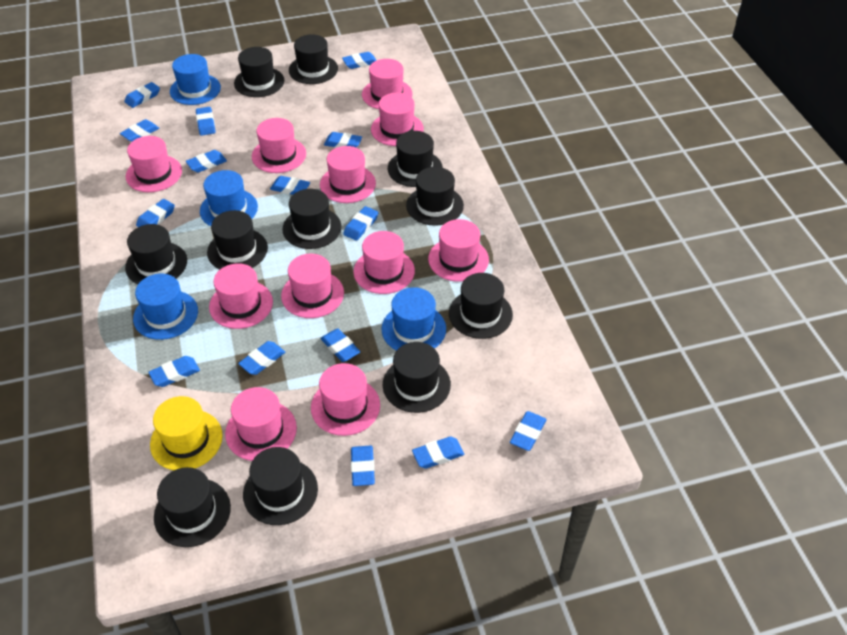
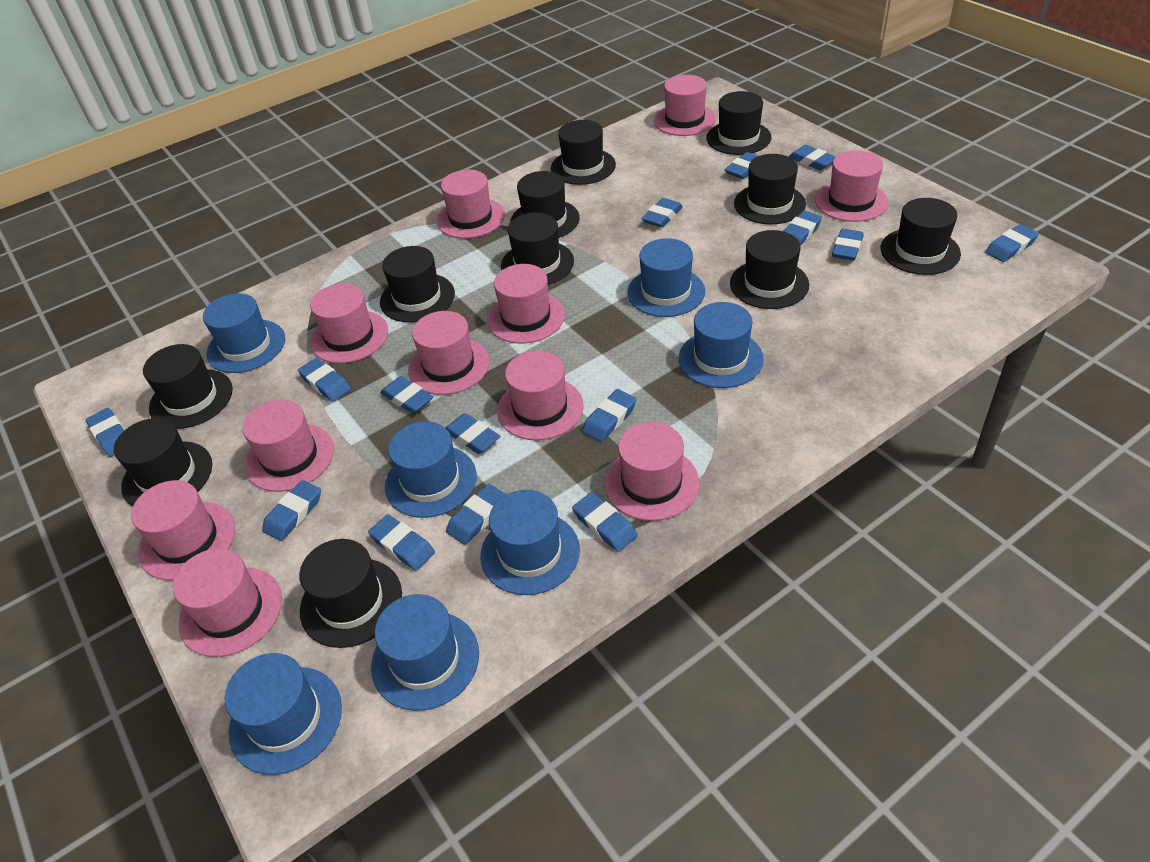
blue hat: [133,274,198,340] [170,54,221,105] [200,170,258,226] [381,287,446,351] = 4 -> [203,293,285,373] [225,653,342,775] [371,594,479,711] [385,421,477,518] [481,490,580,595] [627,238,705,317] [679,302,764,388] = 7
yellow hat: [150,396,223,470] = 1 -> none = 0

